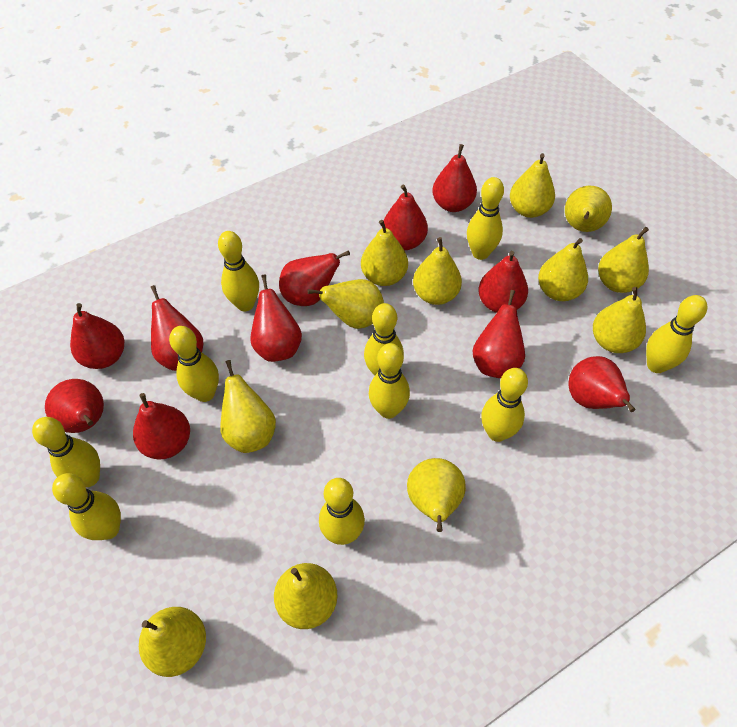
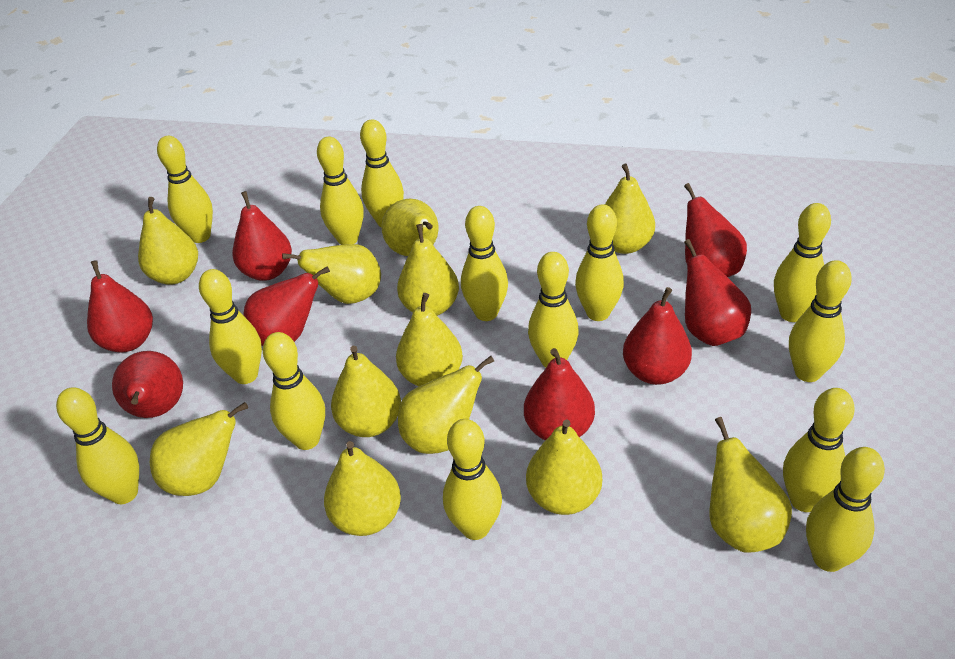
red pear: [45,379,104,433] [70,303,124,369] [133,393,190,460] [151,285,203,371] [250,275,302,362] [279,250,350,306] [382,185,428,250] [432,144,477,212] [472,290,525,378] [478,251,528,313] [569,356,635,412] = 11 -> [87,260,153,353] [112,351,183,418] [232,191,292,281] [243,266,330,346] [524,348,595,441] [623,287,692,385] [684,183,747,277] [684,239,751,346] = 8
yellow bowling pin: [32,417,100,487] [52,473,121,540] [169,326,219,402] [218,231,259,311] [319,478,365,545] [364,303,404,376] [369,343,410,419] [467,177,504,260] [481,368,528,442] [646,295,707,373] = 10 -> [56,387,139,504] [157,136,213,243] [199,269,262,384] [263,332,325,450] [317,137,364,245] [360,119,404,228] [443,419,502,540] [461,206,508,321] [528,252,579,368] [575,204,624,321] [774,203,831,322] [783,388,855,512] [789,260,852,382] [806,447,885,572] = 14

